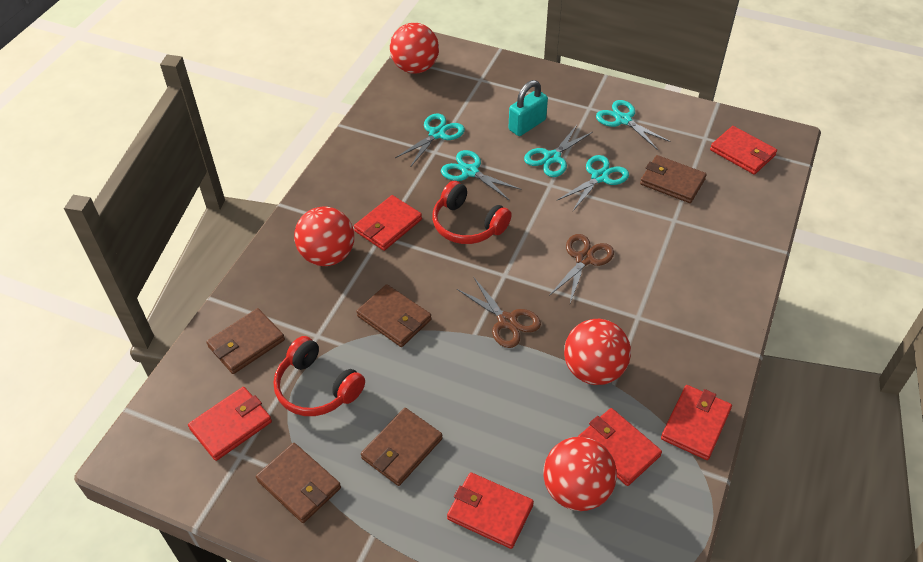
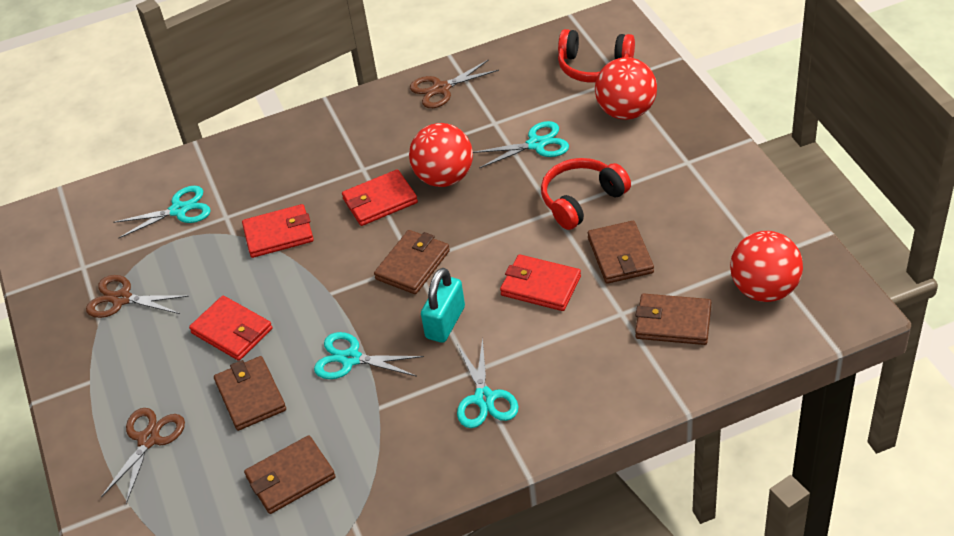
brown scissors: [457,278,541,348] [549,234,614,303] = 2 -> [86,275,189,318] [101,408,185,504] [410,59,499,108] = 3
red ball: [294,206,354,266] [390,23,439,74] [544,437,617,511] [564,319,631,385] = 4 -> [409,123,473,187] [595,57,657,120] [730,231,803,302] = 3
red wallet: [188,387,272,461] [354,195,422,251] [447,472,534,549] [578,408,662,486] [661,385,732,460] [710,126,777,175] = 6 -> [189,296,273,361] [242,204,314,258] [342,169,418,226] [500,254,581,311] = 4
turquoise scissors: [395,113,465,167] [441,150,521,200] [524,125,593,177] [557,155,629,211] [596,100,671,150] = 5 -> [113,186,211,239] [314,332,424,379] [457,338,519,428] [473,121,569,168] = 4

